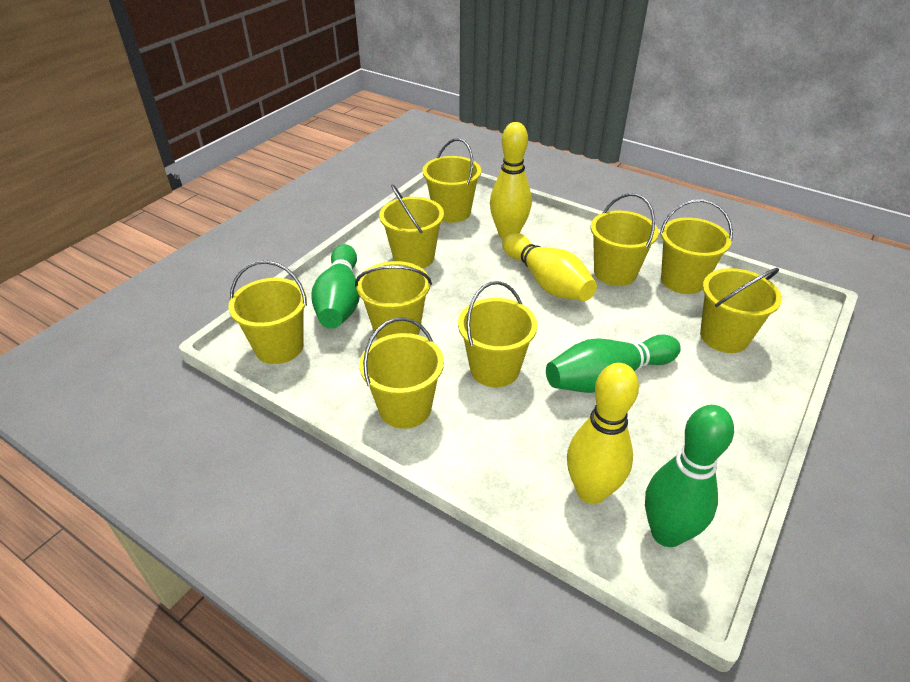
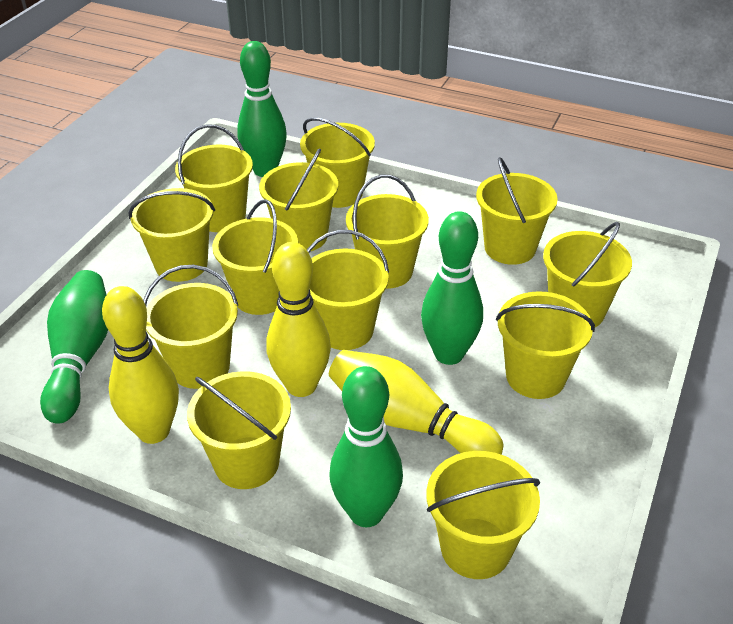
green bowling pin: [311,244,360,329] [546,335,681,393] [645,405,734,547] = 3 -> [40,270,108,424] [237,41,287,177] [329,366,403,527] [421,211,483,365] = 4
yellow bucket: [228,261,307,364] [355,261,432,339] [359,317,444,429] [379,184,444,269] [423,138,481,223] [458,281,537,387] [591,193,659,286] [660,199,733,294] [700,268,782,353] = 9 -> [129,188,215,282] [143,265,238,389] [175,124,253,232] [187,371,291,489] [212,199,298,315] [259,149,338,251] [300,118,375,208] [307,230,389,350] [346,175,429,289] [426,451,540,579] [476,157,558,265] [496,291,595,399] [543,222,632,327] = 13

